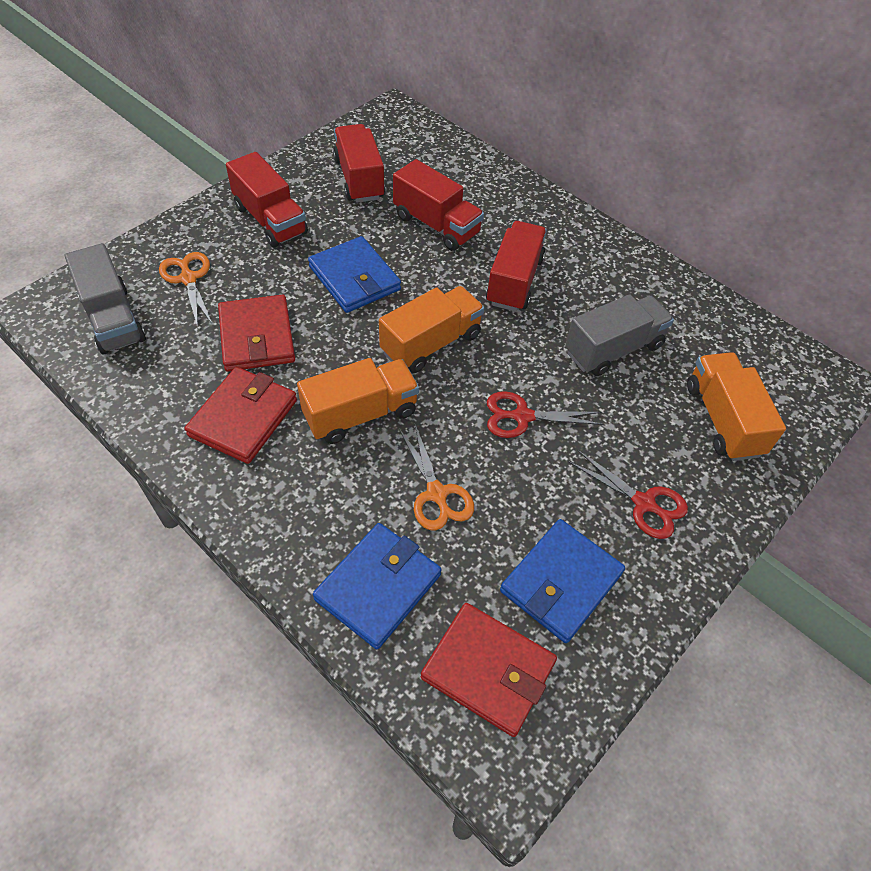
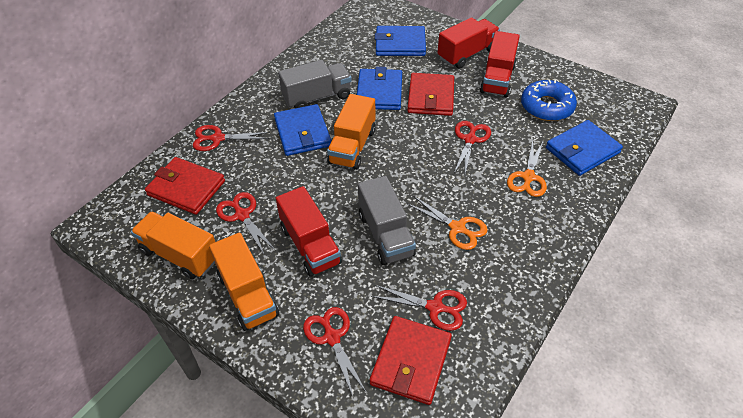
blue donut: none = 0 -> [521,80,577,121] = 1
blue wallet: [308,236,401,313] [313,523,441,649] [500,519,625,643] = 3 -> [274,104,331,156] [357,67,402,110] [375,26,426,56] [546,120,623,176] = 4
red scissors: [487,391,604,438] [568,450,688,539] = 2 -> [193,125,270,151] [216,192,275,254] [303,307,367,399] [371,285,467,331] [454,121,491,174] = 5
red truck: [226,152,308,247] [333,124,385,203] [393,159,484,251] [486,221,547,312] = 4 -> [276,186,342,277] [437,17,500,69] [480,31,520,98] = 3

